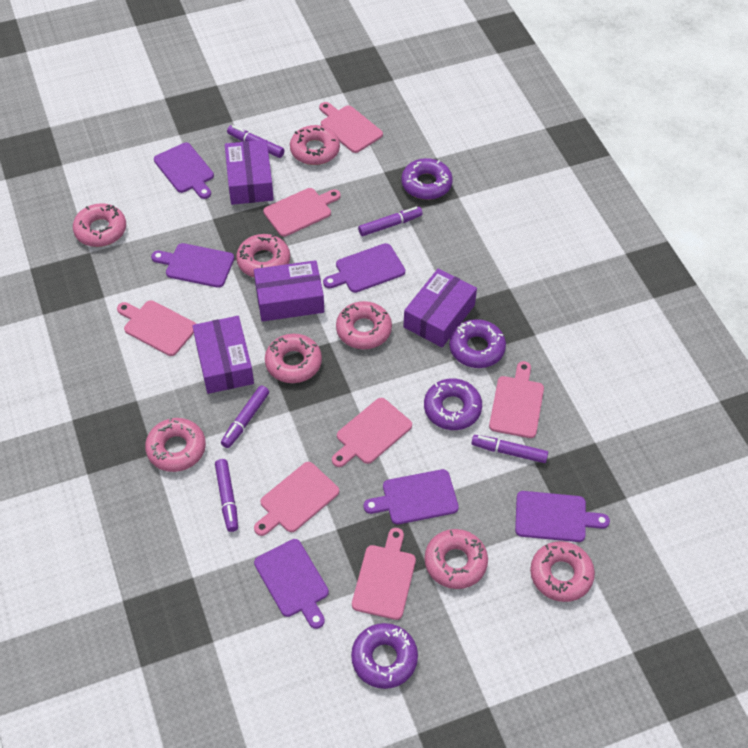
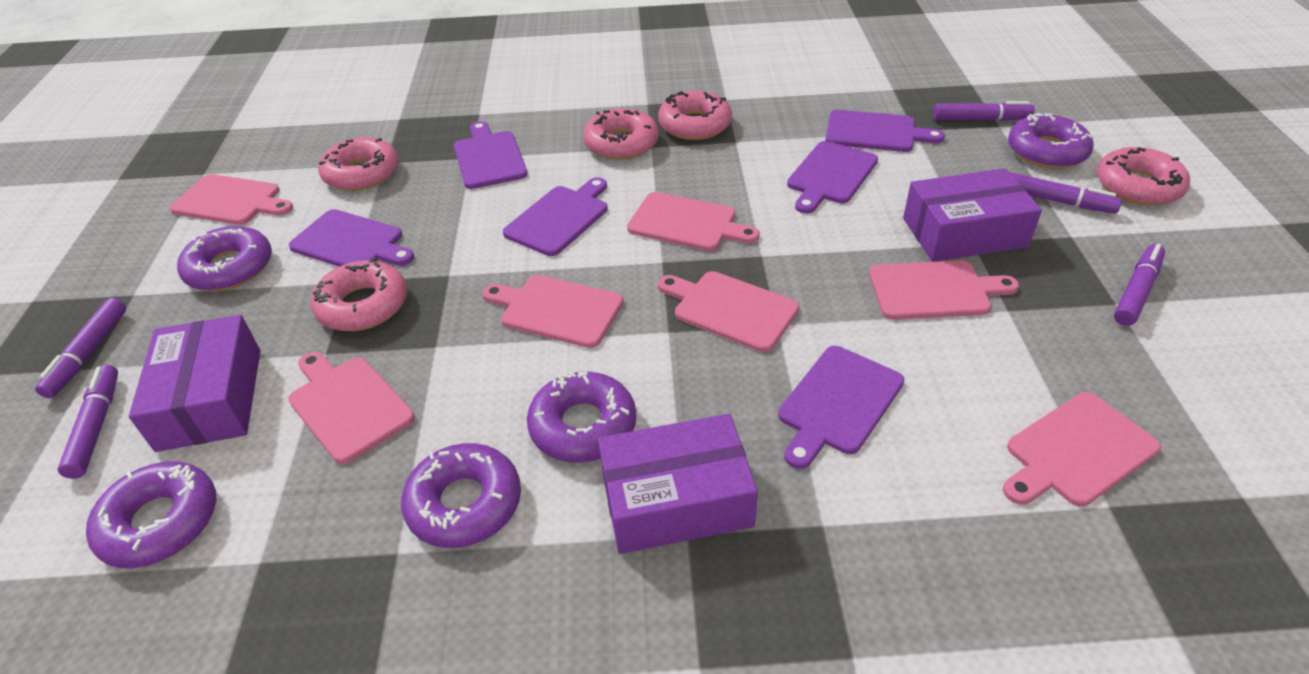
pink donut: [73,203,126,247] [145,417,206,472] [236,234,290,278] [265,334,322,383] [290,125,340,165] [336,301,392,349] [425,529,488,589] [530,541,595,602] = 8 -> [310,258,407,331] [318,137,399,191] [583,108,659,160] [658,91,732,140] [1097,147,1190,206] = 5
purple box: [193,316,254,394] [225,140,274,205] [254,260,324,322] [403,268,477,347] = 4 -> [129,315,260,452] [598,414,758,554] [903,168,1042,262] = 3
purple donut: [351,623,418,689] [401,158,453,200] [424,378,482,430] [449,319,506,368] = 4 -> [86,461,216,568] [177,226,272,291] [401,443,521,548] [527,371,636,463] [1008,113,1094,169] = 5

